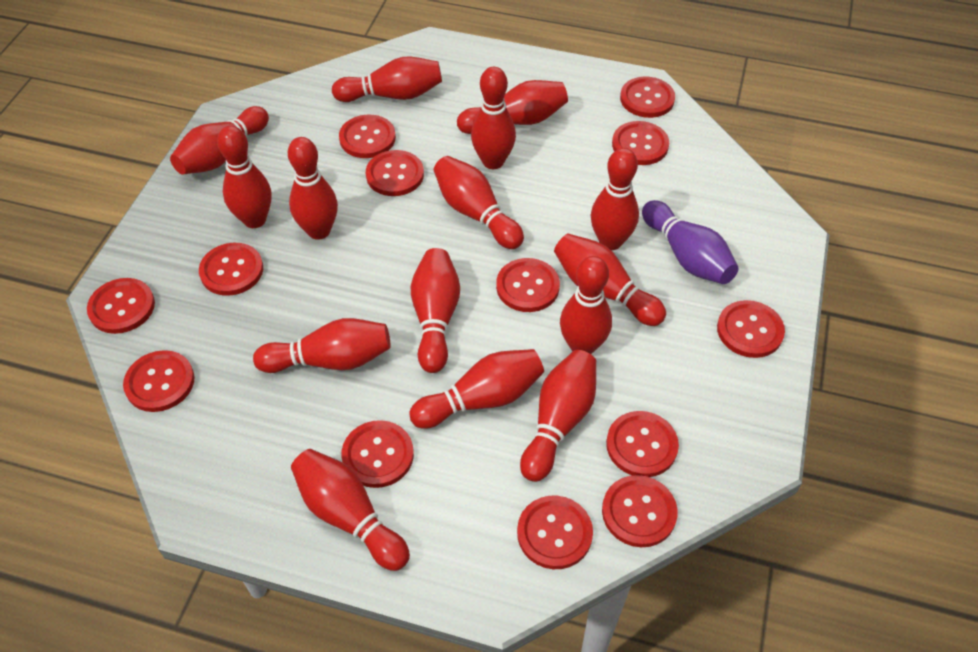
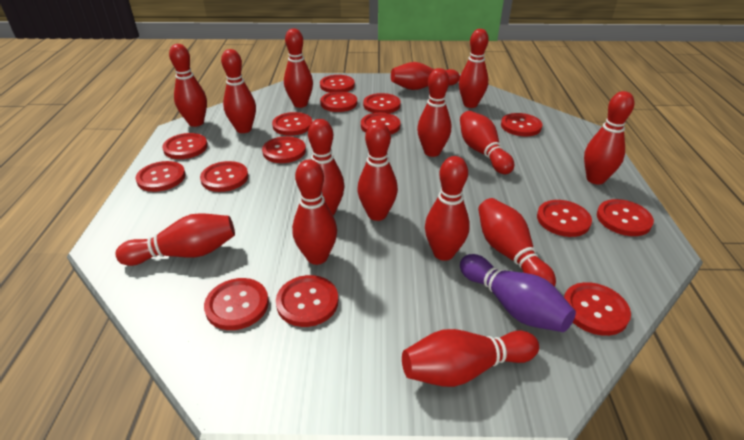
red button: [87,278,155,334] [123,350,195,412] [199,243,263,296] [339,115,396,158] [341,420,414,488] [366,150,424,196] [496,258,560,312] [517,496,593,569] [602,475,678,547] [606,411,679,477] [612,121,669,165] [620,77,675,118] [717,300,785,358] = 13 -> [136,161,186,192] [162,133,208,159] [200,161,248,192] [204,278,269,330] [262,136,306,163] [272,112,312,136] [276,275,338,327] [320,75,355,93] [320,91,357,112] [361,113,400,134] [363,93,400,113] [501,113,542,136] [537,200,592,237] [564,282,631,336] [597,199,654,236] = 15

